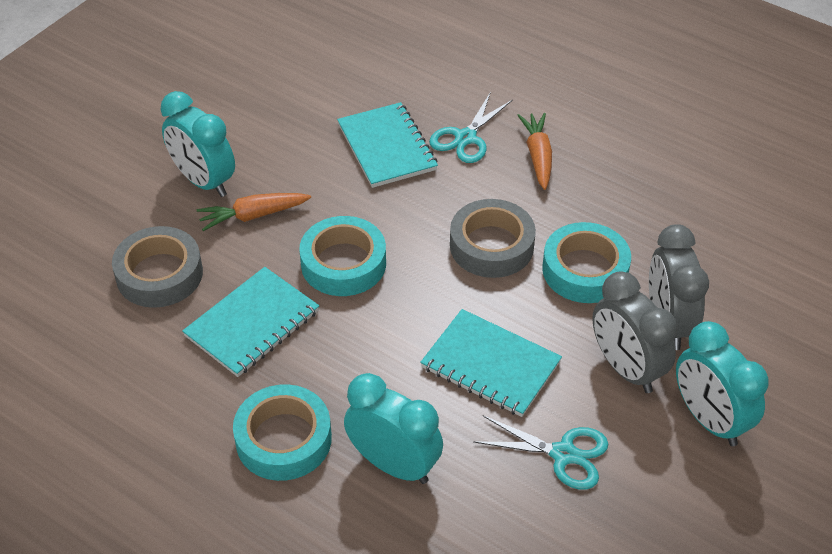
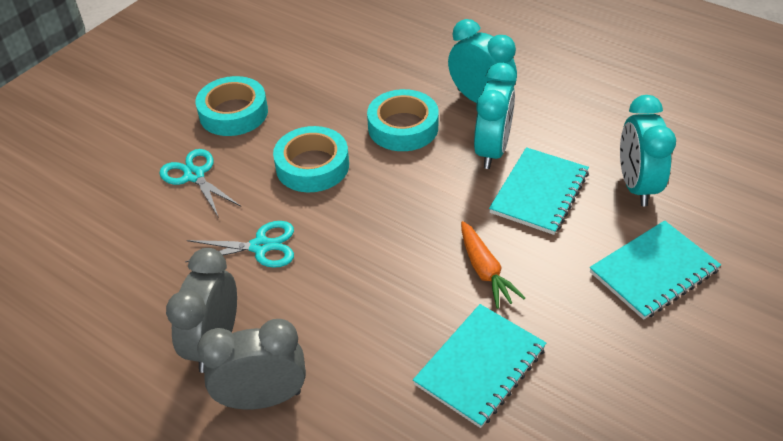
grey tape: [112,226,203,308] [450,199,536,278] = 2 -> none = 0
orange carrot: [197,193,311,231] [517,113,552,190] = 2 -> [461,221,525,309] = 1

